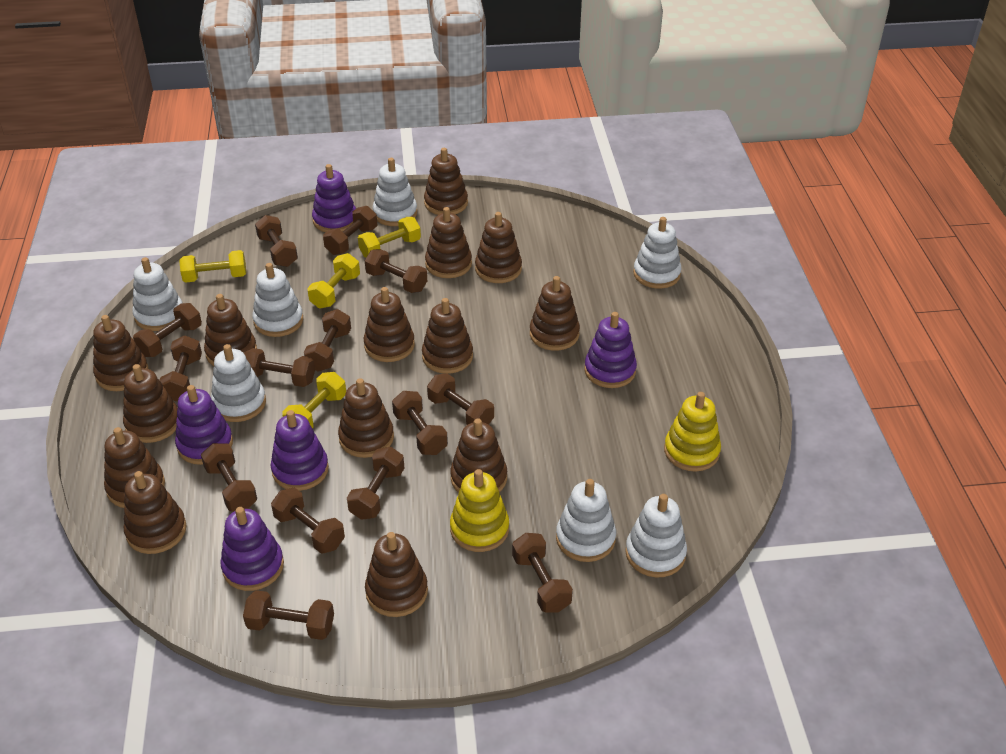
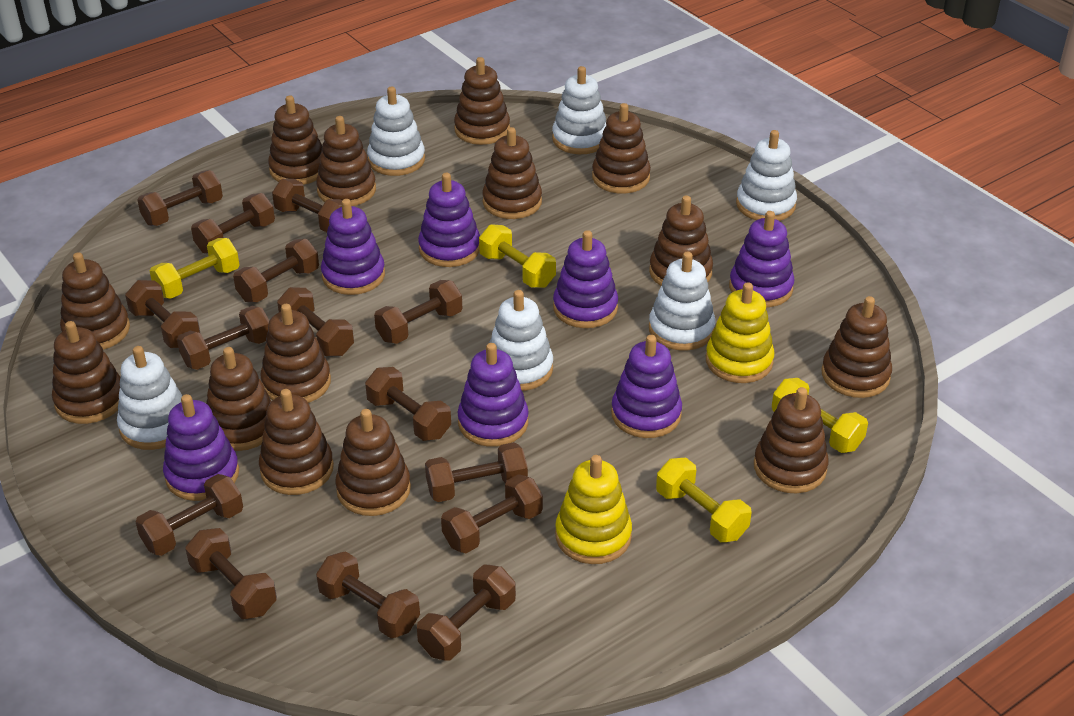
brown dumbbell: [133,303,202,357] [160,335,202,401] [201,443,257,511] [243,590,334,640] [244,348,315,387] [255,215,298,267] [271,488,345,554] [304,309,351,371] [323,206,377,255] [347,447,404,520] [365,249,427,293] [392,391,448,455] [427,374,494,425] [512,533,573,613] = 14 -> [125,280,200,348] [136,474,243,556] [137,170,223,226] [177,306,269,370] [185,528,277,619] [191,193,275,254] [233,239,319,302] [272,179,342,232] [277,287,354,356] [316,551,420,638] [365,367,451,441] [374,280,462,344] [417,565,516,661] [425,442,528,502] [441,474,543,553] = 15
purple stacking toy: [175,385,233,465] [221,507,284,591] [271,410,329,491] [312,164,356,232] [584,312,637,388] = 5 -> [163,394,239,501] [321,199,385,295] [418,173,480,267] [458,343,529,447] [553,230,618,328] [611,335,682,438] [729,211,795,307] = 7
white stacking toy: [132,257,183,331] [211,344,266,422] [252,263,303,337] [373,158,417,226] [556,479,616,562] [625,494,687,578] [633,217,681,289] = 7 -> [117,346,182,450] [367,86,425,176] [489,290,553,391] [552,66,606,154] [649,252,715,350] [736,130,797,221] = 6

